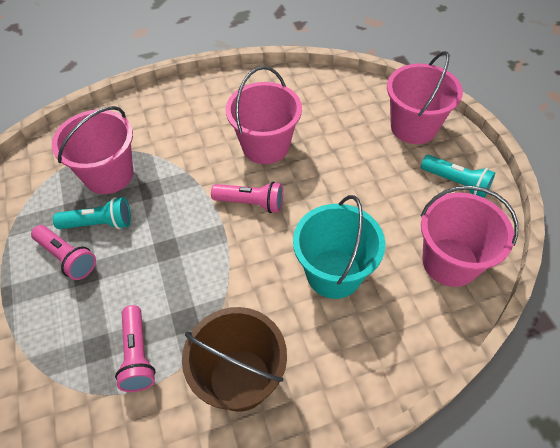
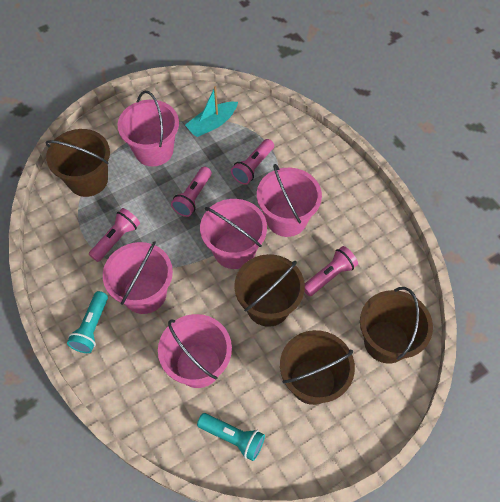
brown bucket: [182,307,287,412] = 1 -> [46,129,110,197] [234,254,305,327] [280,330,355,405] [360,287,433,364] = 4
pink bucket: [52,106,133,194] [226,66,302,164] [387,51,463,144] [420,186,518,287] = 4 -> [103,241,173,314] [118,91,179,166] [158,314,232,388] [200,199,267,269] [257,164,322,237] = 5
pink flashlight: [31,225,96,280] [115,305,156,392] [211,182,283,213] = 3 -> [89,208,140,262] [171,166,212,217] [231,139,274,185] [304,246,358,296] = 4
turquoise boat: none = 0 -> [185,86,238,137] = 1
turquoise bucket: [293,195,385,299] = 1 -> none = 0

